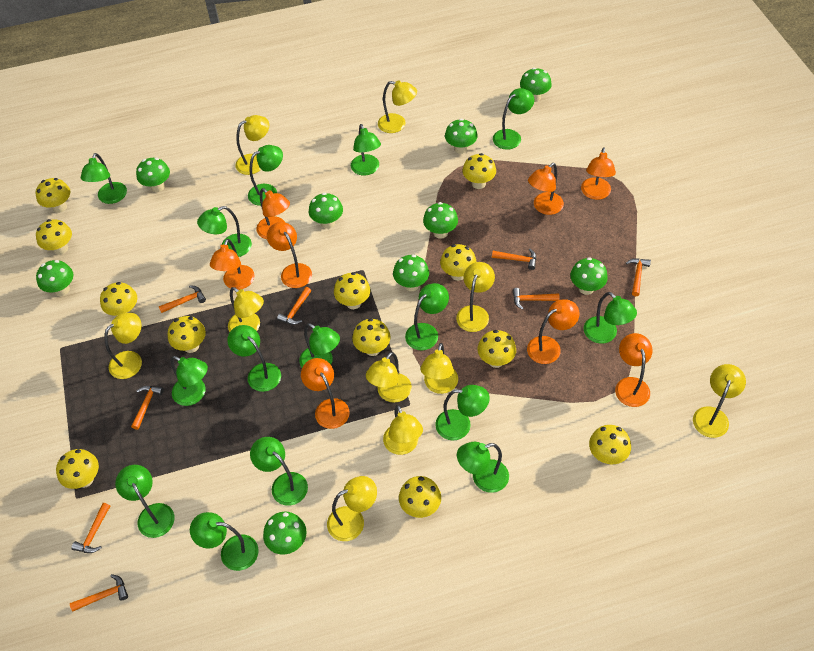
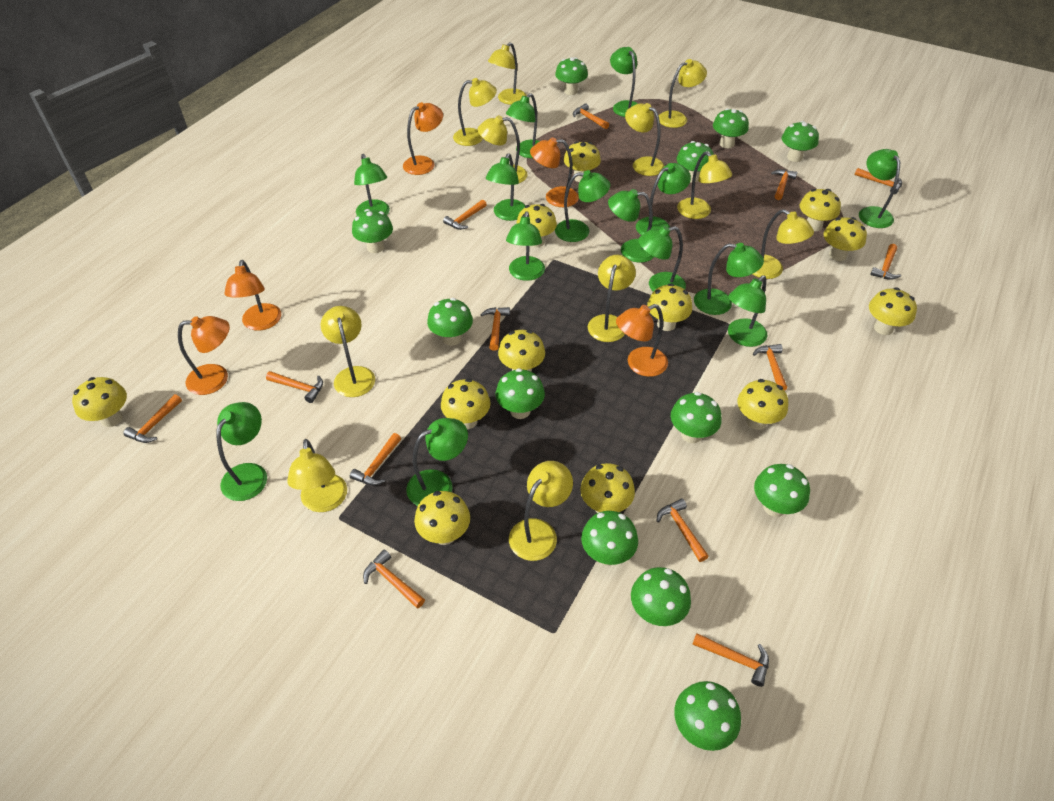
green lamp: [81,153,127,204] [115,465,174,538] [171,356,208,406] [190,512,259,571] [197,206,252,257] [227,325,281,392] [248,145,283,206] [250,437,308,506] [299,323,340,367] [351,124,381,176] [405,283,449,350] [435,385,490,440] [457,442,509,493] [493,88,534,150] [583,292,637,344] = 15 -> [216,402,267,501] [354,154,390,215] [406,418,468,506] [486,153,526,221] [506,93,540,158] [506,211,545,281] [555,170,611,242] [608,189,654,263] [610,47,638,117] [636,163,691,235] [638,226,686,291] [694,243,764,315] [728,275,768,347] [859,149,900,228] = 14
green mushroom: [36,260,73,296] [136,158,170,192] [263,512,307,555] [309,193,343,229] [393,255,429,291] [423,202,458,239] [445,118,478,154] [520,68,552,102] [570,257,608,295] = 9 -> [352,209,393,253] [427,298,473,346] [496,368,545,419] [555,57,588,95] [581,511,638,566] [631,567,691,626] [671,392,722,443] [674,681,741,751] [677,141,714,183] [713,108,749,148] [754,464,810,517] [781,121,819,162] = 12
orange hammer: [70,574,128,612] [71,503,110,553] [131,386,164,430] [158,285,206,313] [277,287,311,325] [492,249,536,270] [513,288,560,310] [626,258,651,296] = 8 -> [123,394,182,443] [266,371,323,403] [350,433,401,486] [363,550,425,609] [443,200,487,230] [481,307,510,351] [573,104,609,129] [656,498,709,562] [692,633,769,687] [753,344,787,391] [771,169,798,200] [855,168,902,194] [870,244,901,280] = 13
orange lamp: [210,239,255,290] [256,188,290,239] [267,222,312,288] [301,358,350,429] [527,299,580,364] [528,163,564,215] [581,147,616,200] [615,333,653,407] = 8 -> [178,316,230,395] [224,260,281,331] [403,102,443,175] [530,137,579,207] [616,304,668,377] = 5
yellow lamp: [104,313,142,379] [228,287,264,332] [235,115,269,175] [327,476,377,541] [366,352,412,403] [378,80,417,133] [383,405,423,455] [420,343,458,394] [456,262,495,332] [693,364,746,438] = 10 -> [287,439,347,512] [320,306,375,397] [453,78,497,146] [478,115,528,183] [488,42,527,105] [509,461,573,561] [588,255,636,342] [625,103,664,176] [659,59,707,128] [677,152,732,219] [753,209,814,279] = 11

